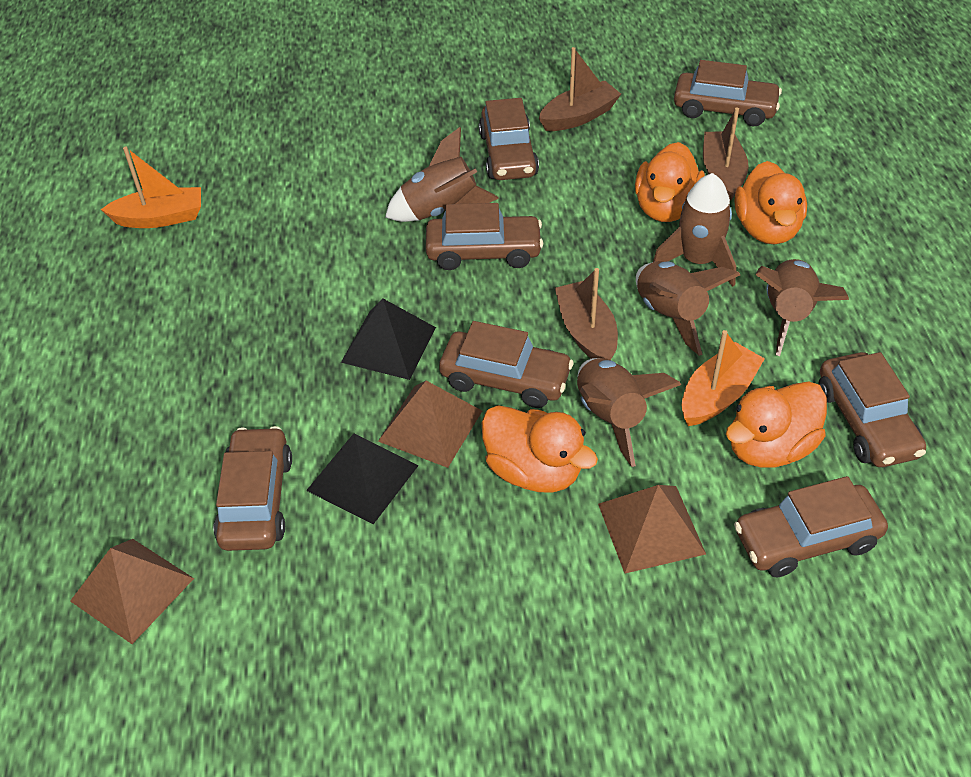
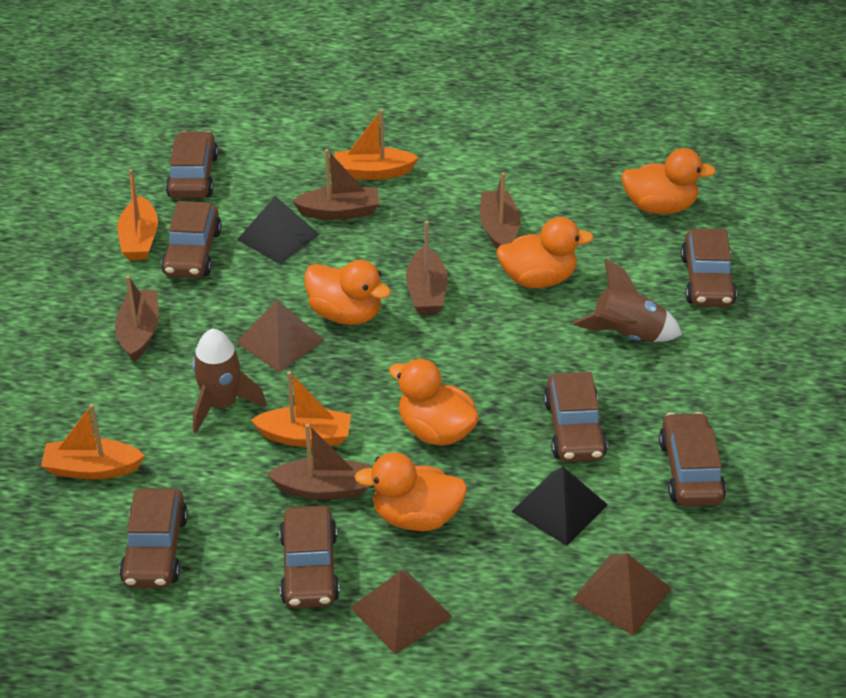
brown boat: [539,47,621,131] [555,268,618,360] [703,107,749,201] = 3 -> [115,275,159,362] [267,424,370,500] [292,149,379,220] [406,221,448,314] [480,172,520,249] = 5
brown rocket: [385,127,499,222] [577,358,681,467] [636,261,740,356] [653,173,736,287] [756,259,849,356] = 5 -> [192,329,266,433] [572,259,682,342] = 2
orange boat: [101,147,201,228] [681,330,765,426] = 2 -> [41,404,145,480] [117,169,158,260] [251,371,351,447] [334,109,419,180] = 4
orange duck: [482,405,598,492] [635,142,705,222] [726,381,827,468] [735,161,807,244] = 4 -> [304,260,391,325] [354,452,468,531] [389,359,479,446] [497,217,594,288] [621,148,716,214] = 5

